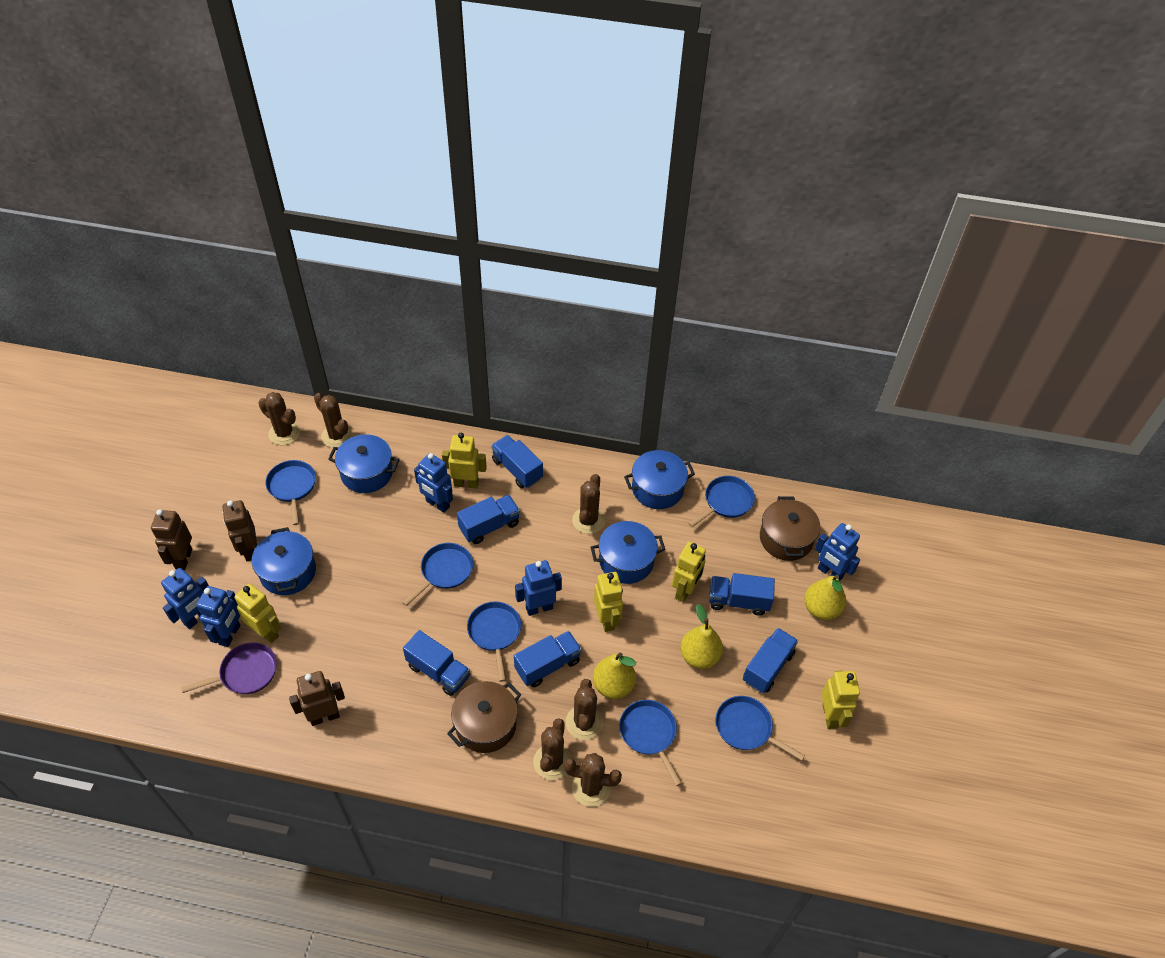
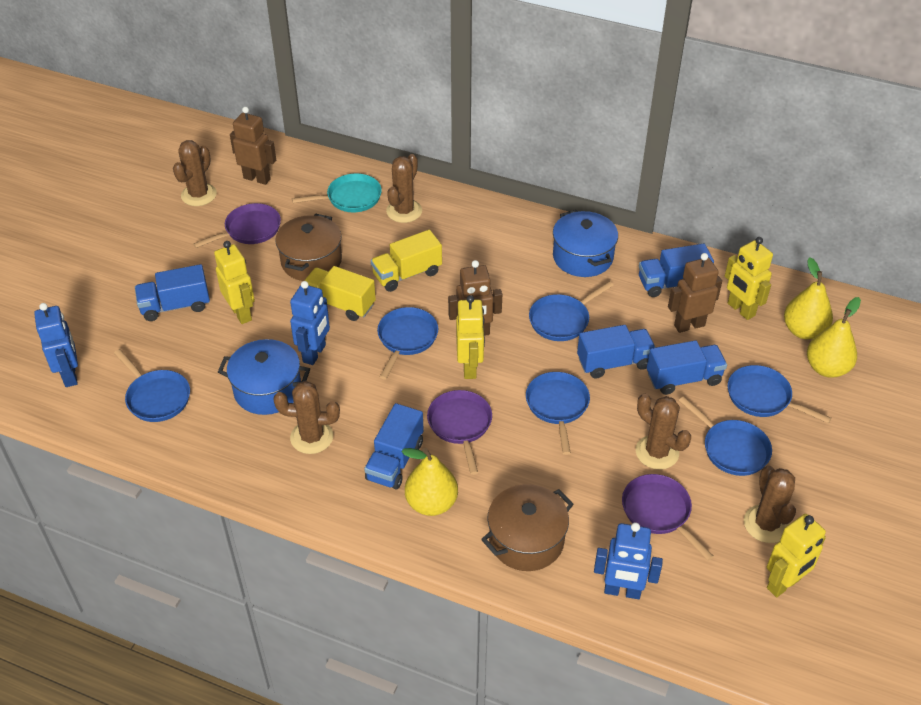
blue pot: [252,527,316,595] [328,434,400,493] [591,521,665,584] [624,450,695,509] = 4 -> [218,339,310,415] [553,210,618,277] = 2
blue robot: [161,568,209,629] [196,586,240,647] [414,453,453,513] [515,560,562,616] [815,523,860,581] = 5 -> [34,303,78,387] [290,281,330,365] [594,522,663,599] = 3
blue truck: [403,630,470,696] [457,495,520,544] [491,435,543,488] [514,631,582,687] [709,573,775,616] [743,628,798,693] = 6 -> [135,264,210,321] [364,403,424,490] [577,325,656,378] [639,243,714,297] [647,340,727,395] = 5
brown cactus: [258,392,300,445] [314,393,353,448] [533,718,571,780] [564,753,622,807] [566,679,603,740] [572,474,605,534] = 6 -> [173,140,217,206] [273,381,340,454] [386,154,422,223] [636,394,691,470] [744,466,796,543] = 5
purple pan: [181,642,277,694] = 1 -> [193,203,281,248] [427,390,492,475] [622,474,714,561] = 3
turquoise pan: none = 0 -> [292,173,382,212] = 1
yellow robot: [234,583,281,643] [442,433,487,489] [594,572,623,632] [672,542,706,603] [821,671,860,729] = 5 -> [214,241,255,324] [456,295,485,379] [725,237,773,320] [767,514,826,597] = 4
yellow truck: none = 0 -> [304,266,376,321] [371,230,442,292] = 2

